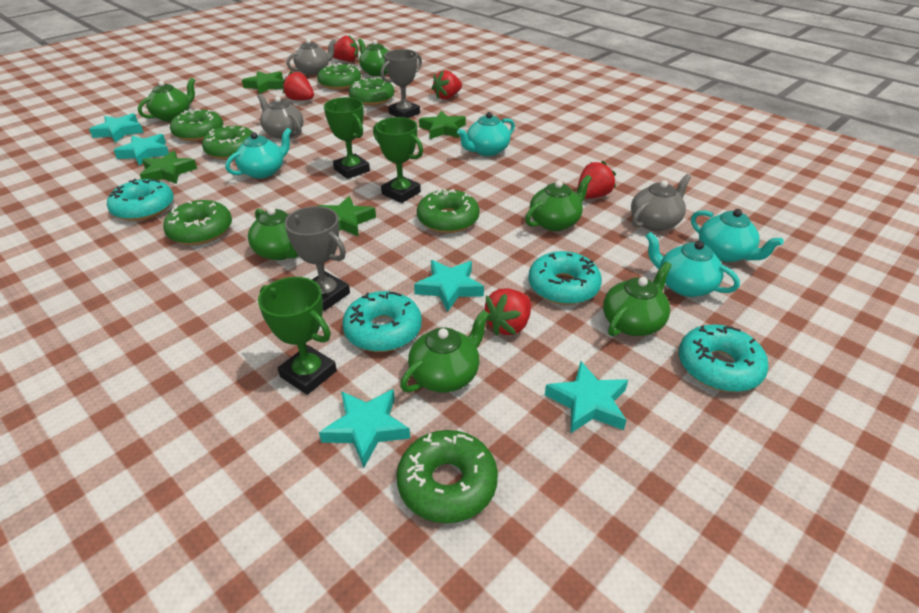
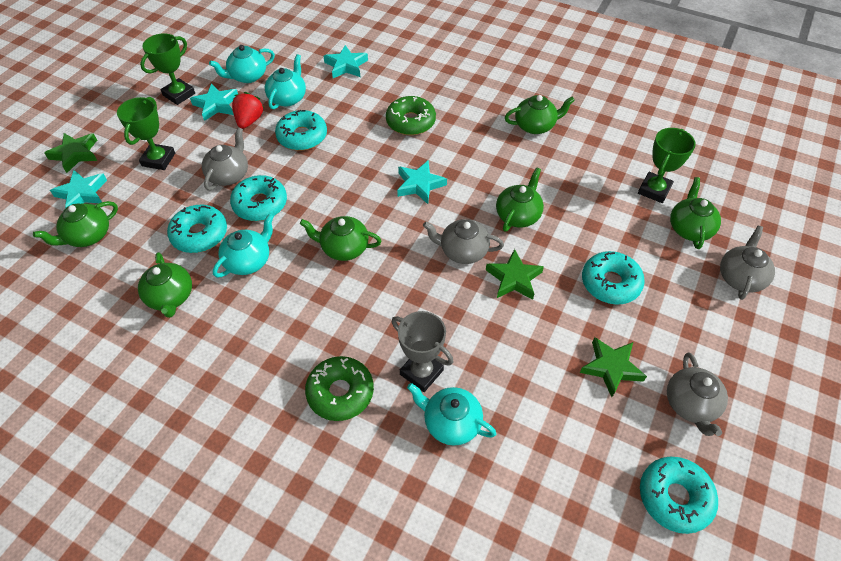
green donut: [163,200,232,245] [170,108,223,141] [202,126,253,160] [317,63,361,90] [349,77,394,105] [397,430,498,523] [417,189,479,233] = 7 -> [305,356,374,421] [386,96,436,135] = 2
green star: [140,151,197,184] [242,71,283,94] [318,196,376,237] [419,111,466,139] = 4 -> [44,133,97,173] [486,249,544,300] [580,337,647,397] = 3
grey teapot: [257,94,303,139] [286,39,336,75] [631,174,691,231] = 3 -> [202,128,248,191] [423,219,504,264] [667,352,728,436] [720,226,775,300] = 4
grey trophy: [284,206,350,311] [381,49,422,118] = 2 -> [392,311,454,392] = 1
red strawberry: [283,71,314,101] [333,35,358,61] [432,70,462,100] [485,288,531,336] [577,161,616,199] = 5 -> [232,92,264,129] = 1
turquoise donut: [107,179,174,221] [342,291,422,352] [528,251,602,305] [679,324,769,392] = 4 -> [167,205,227,253] [230,175,287,221] [275,110,327,151] [582,251,645,305] [640,457,718,534] = 5
turquoise star: [89,113,144,143] [113,134,169,166] [319,389,410,467] [414,260,484,312] [545,361,628,434] = 5 -> [50,170,107,209] [190,83,238,121] [323,45,368,78] [397,160,447,204] = 4

